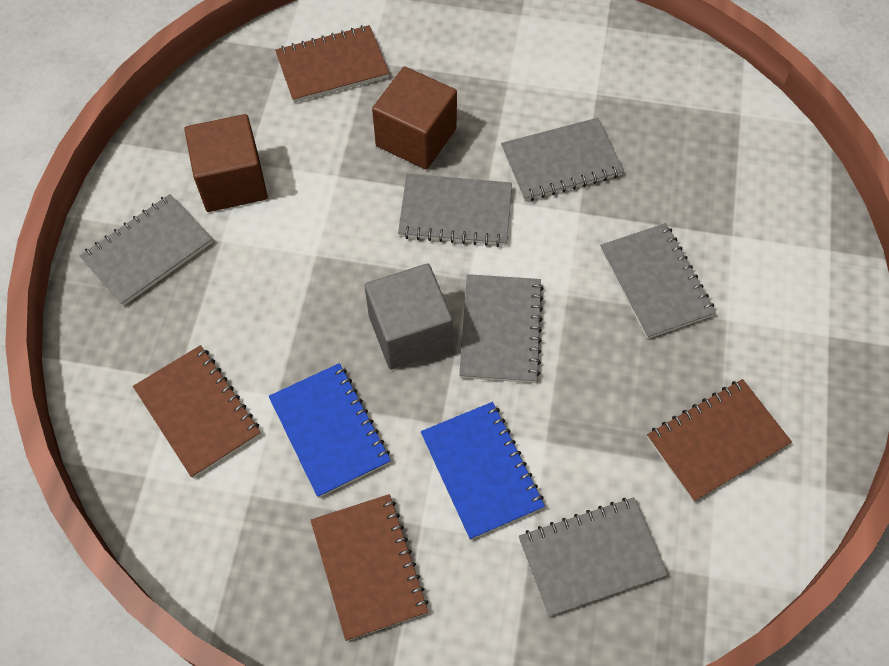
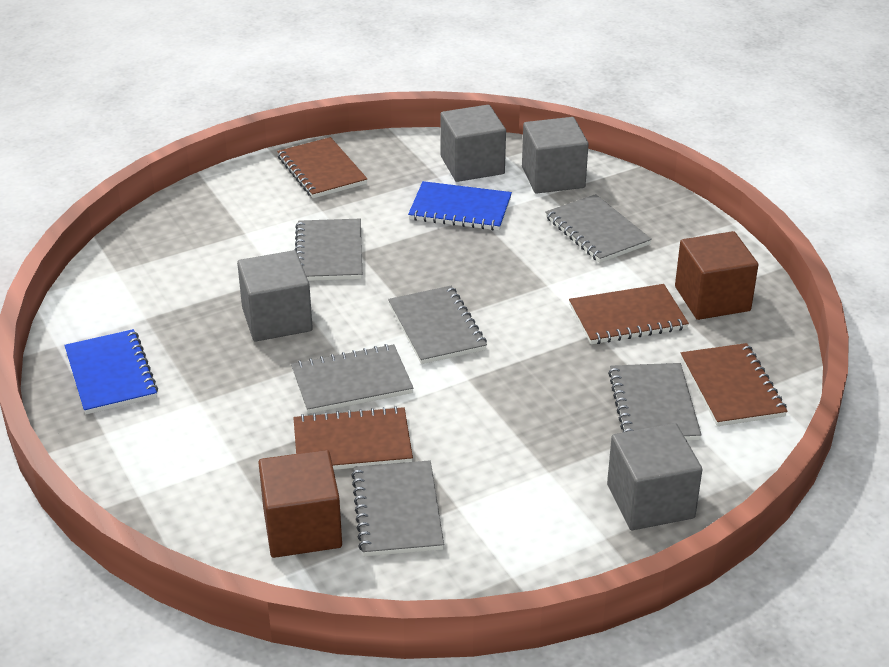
grey cube: [365,264,453,369] = 1 -> [237,250,313,342] [441,105,506,182] [522,117,589,194] [607,423,702,530] = 4

